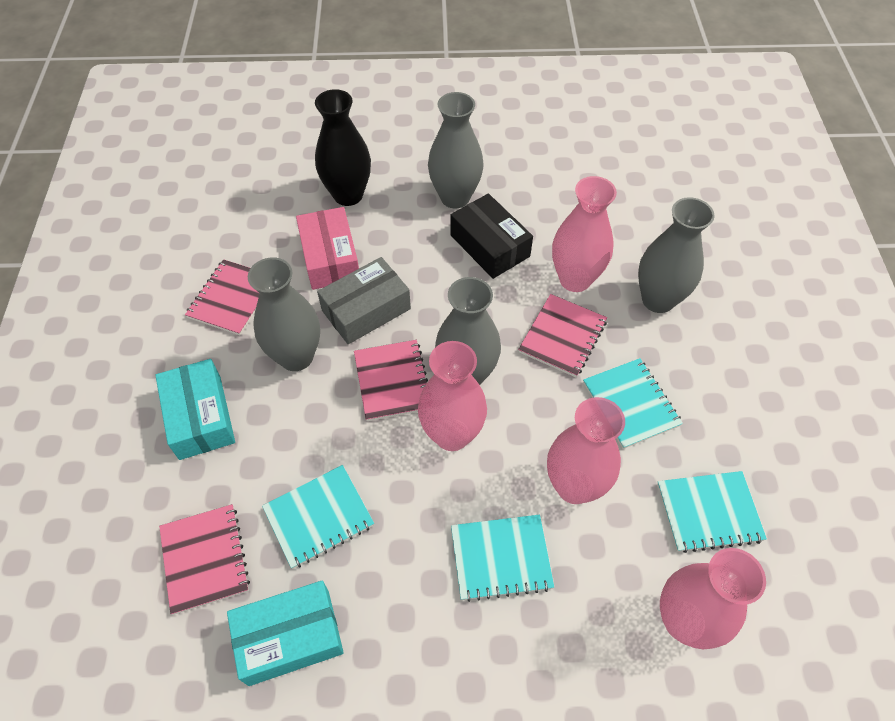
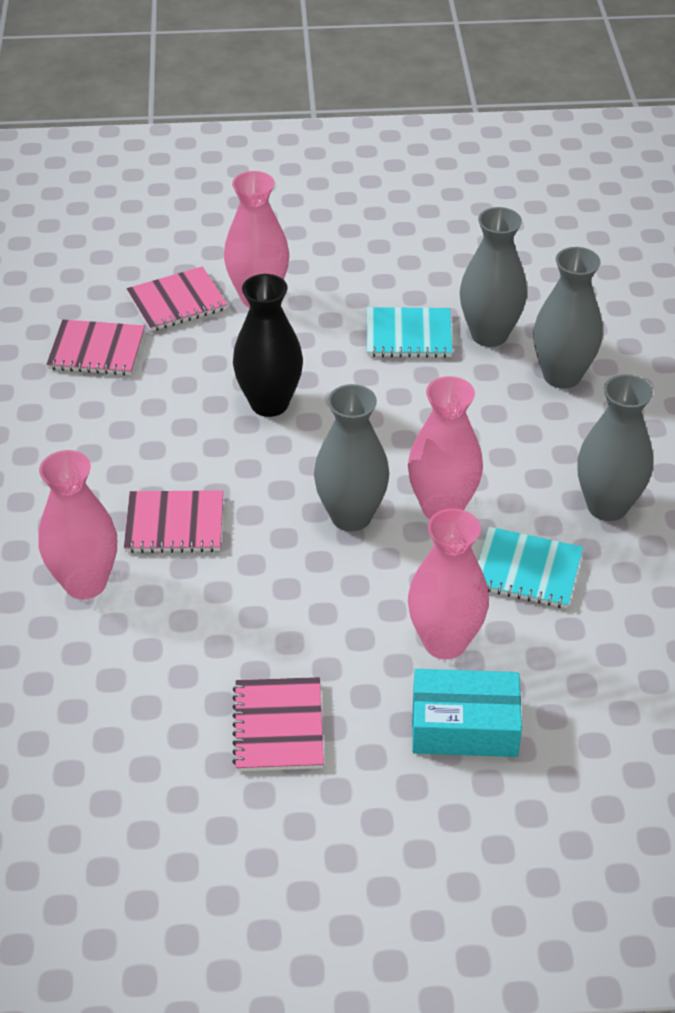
black box: [450,194,533,279] = 1 -> none = 0
grey box: [317,257,411,344] = 1 -> none = 0
pink box: [296,207,359,290] = 1 -> none = 0
turquoise box: [155,359,235,460] [227,580,344,686] = 2 -> [412,669,522,757] = 1
turquoise notebook: [262,465,374,569] [451,515,554,602] [583,358,683,449] [657,471,767,553] = 4 -> [367,307,453,358] [478,527,583,608] = 2

